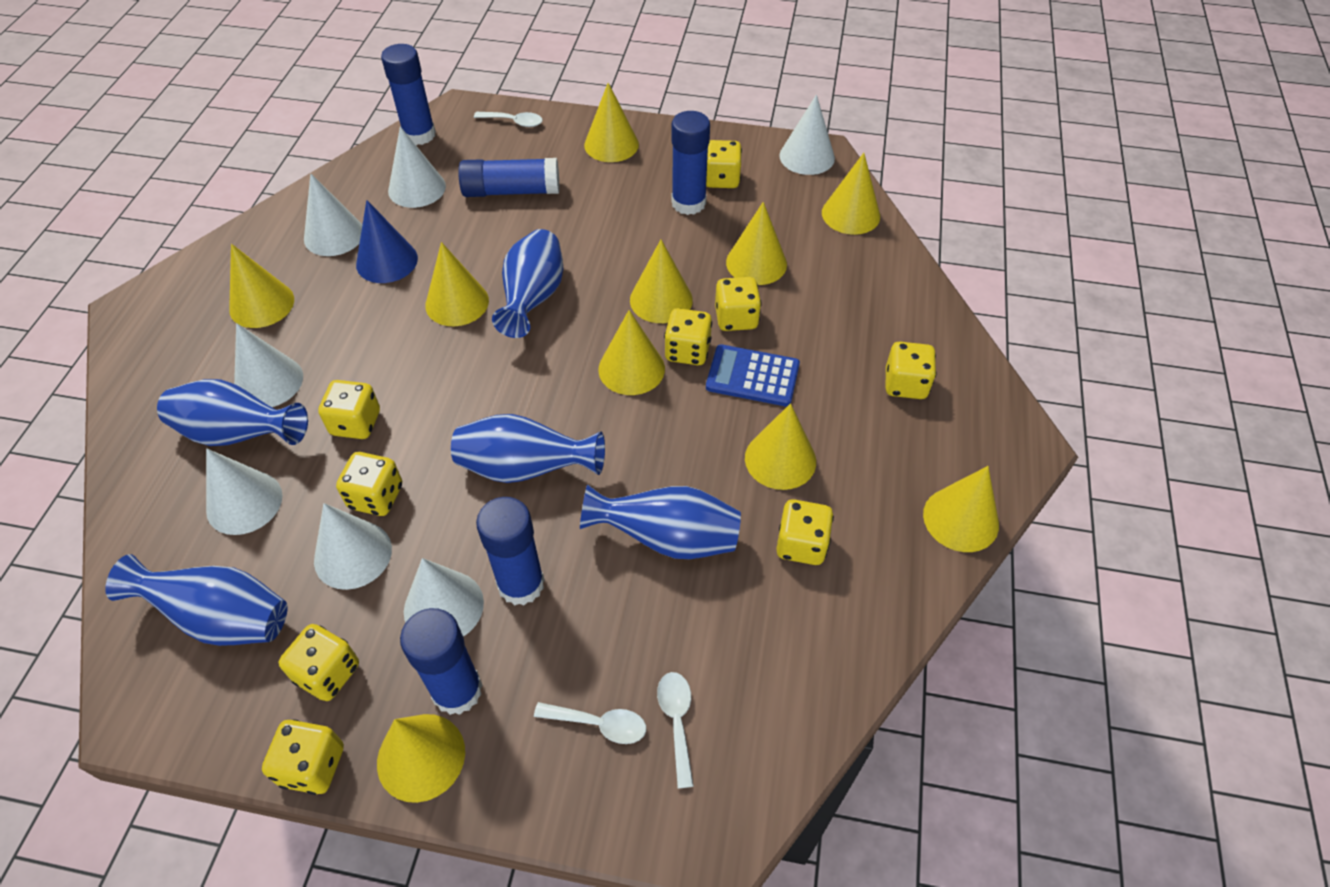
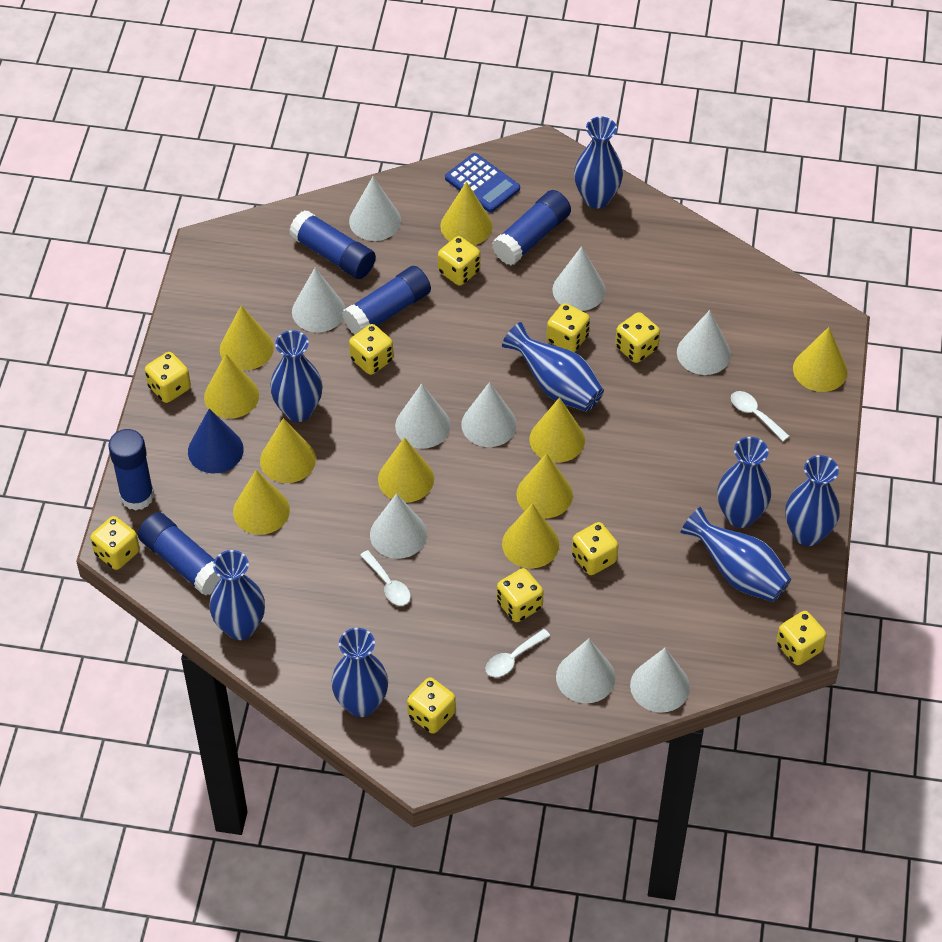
blue vase: [105,554,288,646] [157,379,308,446] [451,414,605,483] [492,229,563,338] [580,484,741,559] = 5 -> [209,550,265,640] [270,330,322,422] [331,628,388,717] [502,322,604,412] [574,117,623,209] [681,507,791,602] [717,437,771,528] [785,455,840,546] = 8
white cone: [206,449,283,535] [234,323,303,407] [304,174,362,256] [314,503,392,590] [388,126,446,208] [404,558,484,637] [779,95,835,175] = 7 -> [292,268,345,332] [349,177,401,241] [370,493,427,559] [395,383,451,449] [461,382,517,447] [552,246,606,311] [556,639,616,703] [630,648,690,713] [677,310,731,375] = 9
yellow dice: [262,720,344,795] [279,624,359,701] [318,380,380,439] [336,452,402,516] [664,308,712,365] [706,140,742,188] [715,277,762,331] [776,499,834,565] [886,342,937,399] = 9 -> [90,516,140,570] [145,352,191,403] [349,324,393,375] [407,677,456,734] [438,236,480,286] [497,568,544,622] [547,303,590,352] [572,522,618,575] [615,312,660,363] [776,611,827,665] = 10

